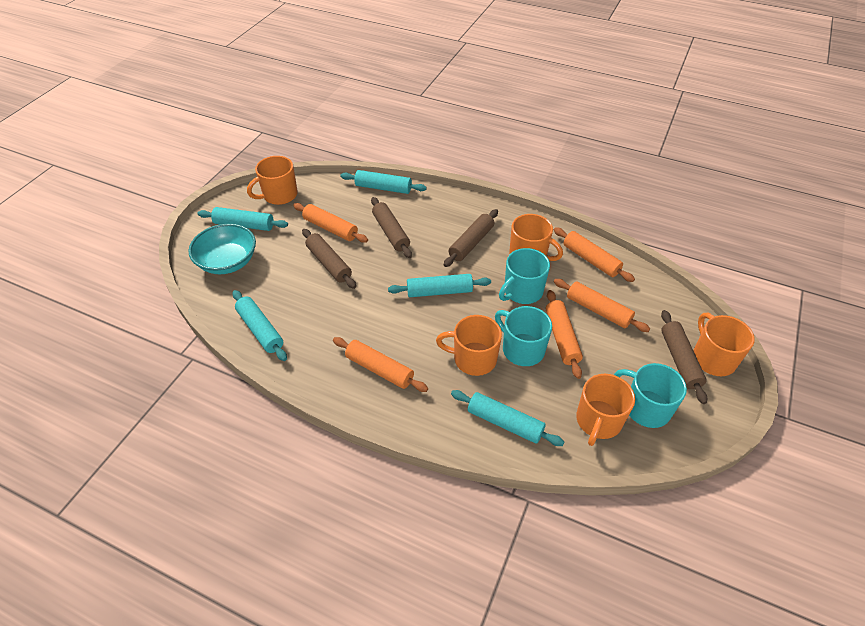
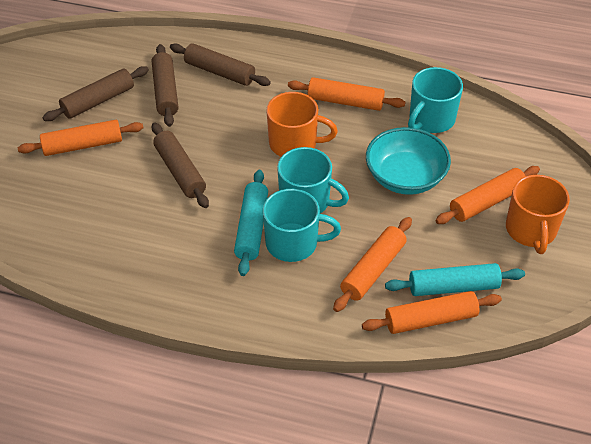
orange mug: [247,156,298,205] [436,315,502,376] [509,214,563,261] [576,374,635,446] [693,313,755,376] = 5 -> [267,92,338,157] [506,175,570,254] = 2
turquoise rolling pin: [198,207,288,231] [233,290,287,361] [340,170,427,194] [388,274,491,297] [451,390,564,446] = 5 -> [234,170,268,276] [385,263,525,296] = 2

